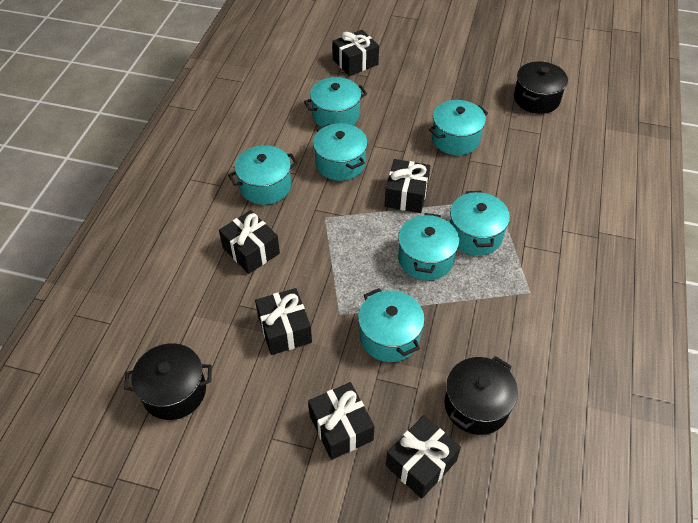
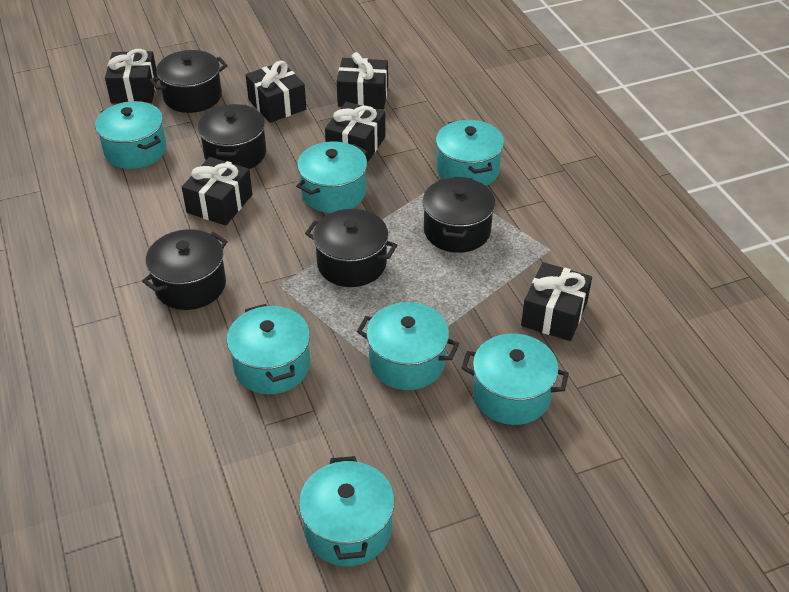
black pot: [124,343,212,420] [445,356,518,435] [514,61,568,114] = 3 -> [142,229,228,310] [150,50,228,113] [198,104,266,169] [305,209,397,287] [422,177,495,253] = 5

